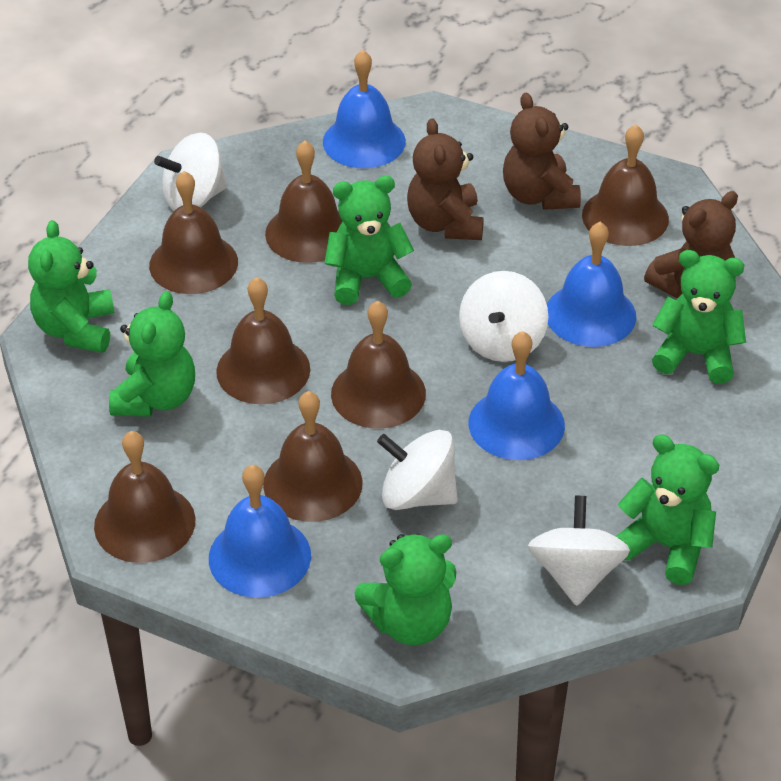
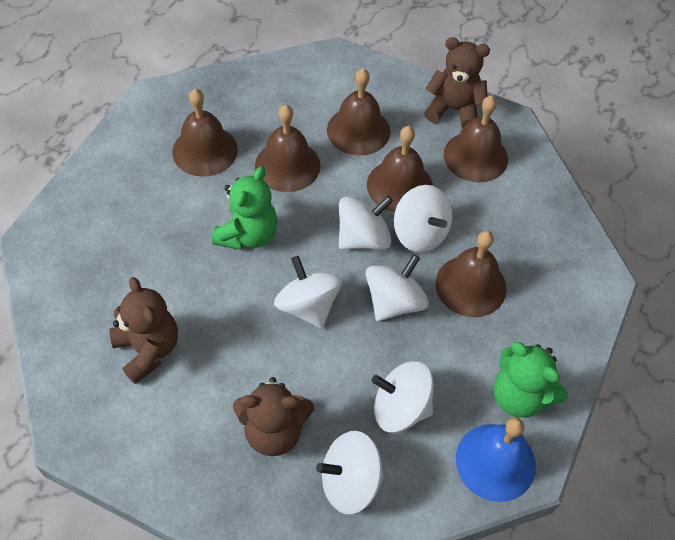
blue bell: [209,465,311,598] [323,50,406,168] [469,331,565,460] [547,222,636,347] = 4 -> [456,418,536,502] = 1
brown bell: [94,431,196,563] [149,171,238,294] [216,277,310,404] [263,391,363,522] [265,141,343,263] [331,301,426,429] [582,124,669,246] = 7 -> [172,89,238,177] [255,104,321,192] [327,68,390,156] [367,126,433,212] [435,231,507,317] [444,96,508,183] = 6
green teddy bear: [28,220,114,353] [109,291,195,417] [324,176,414,305] [354,533,456,645] [615,434,719,585] [652,250,746,384] = 6 -> [212,166,278,250] [493,342,568,418] = 2
white spinning top: [154,133,227,211] [377,430,458,510] [459,271,548,362] [528,495,630,606] = 4 -> [274,256,342,329] [316,431,384,514] [339,196,393,250] [366,254,428,321] [371,361,434,433] [394,185,452,253] = 6

